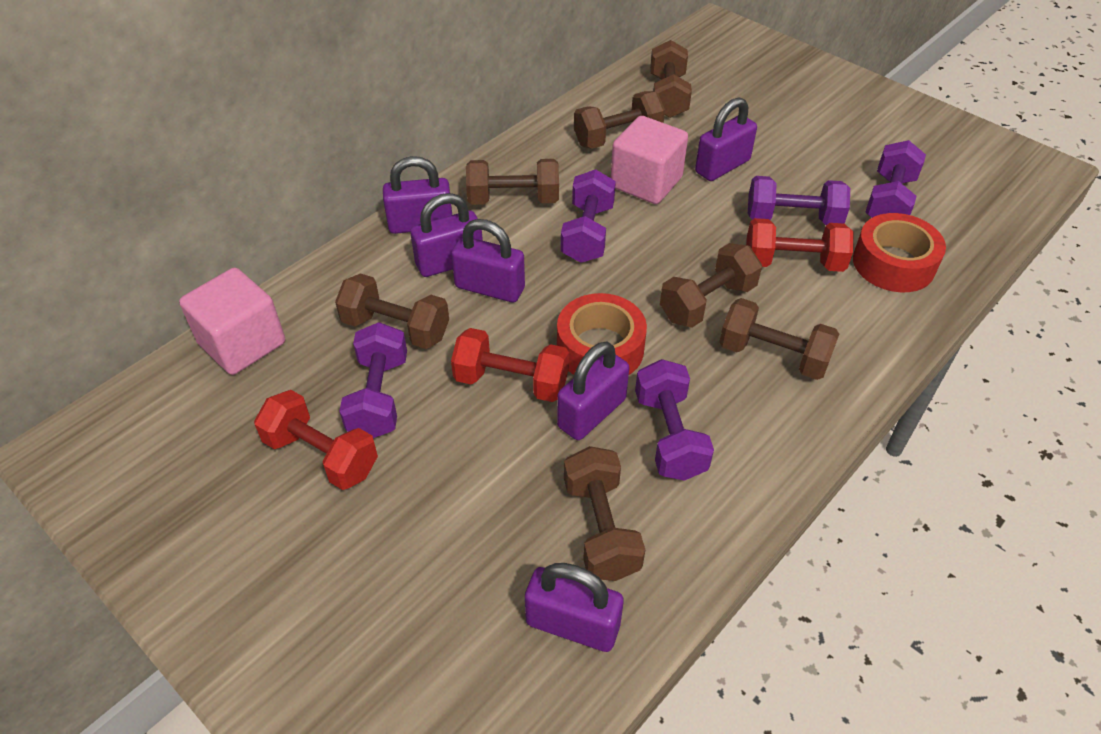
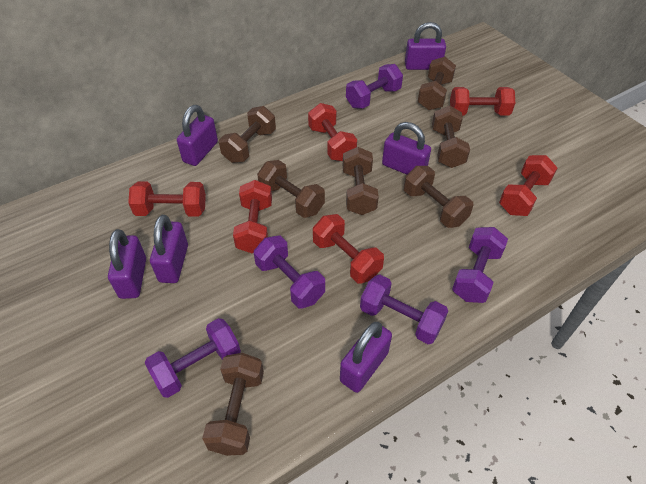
pink cube: [179,268,285,375] [611,116,688,204] = 2 -> none = 0
red dumbbell: [254,390,378,490] [451,328,569,402] [746,218,854,272] = 3 -> [128,181,206,217] [233,180,272,253] [308,103,357,161] [313,214,384,283] [450,87,515,116] [499,155,558,216] = 6
red tape: [557,293,647,375] [853,213,946,292] = 2 -> none = 0

